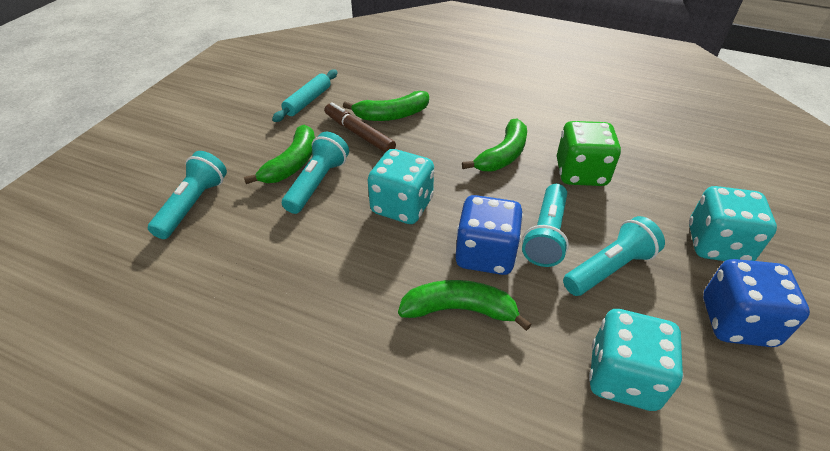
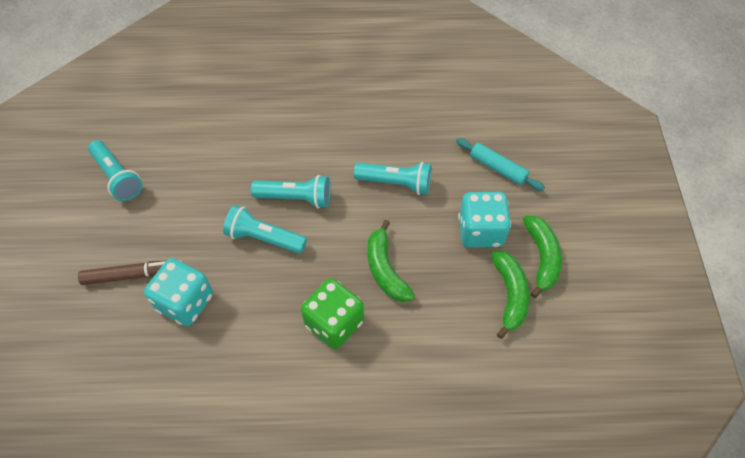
blue dice: [455,195,523,275] [703,259,810,347] = 2 -> none = 0
green banana: [244,125,315,184] [343,91,429,121] [398,280,532,331] [462,119,527,171] = 4 -> [368,220,415,302] [491,251,530,339] [523,215,562,298] = 3
turquoise dice: [368,149,434,224] [589,309,683,411] [689,186,777,261] = 3 -> [144,258,213,326] [458,192,511,248] = 2

